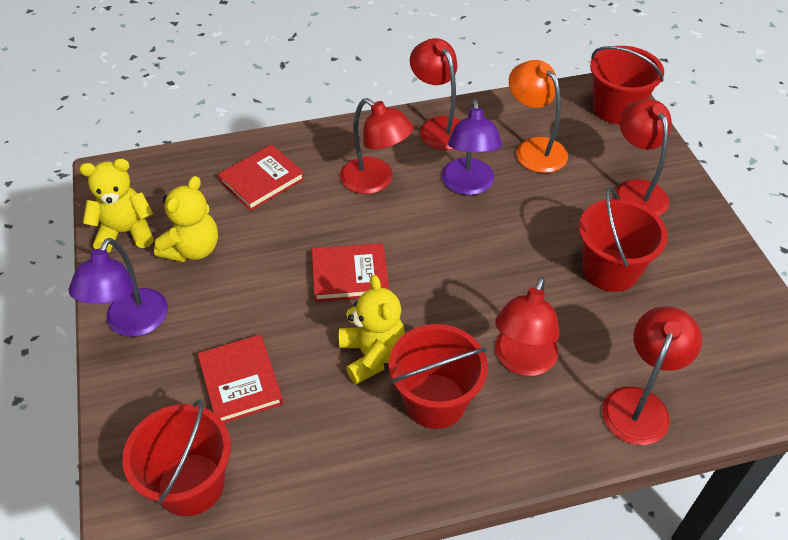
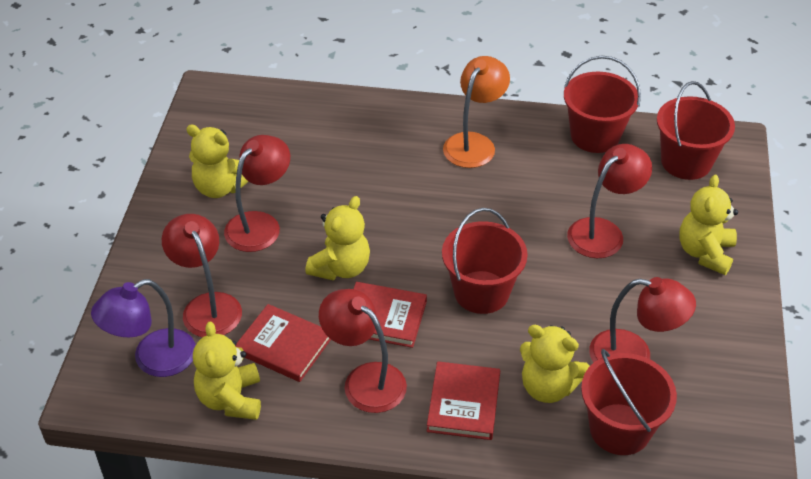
purple lamp: [69,238,168,337] [442,100,502,195] = 2 -> [91,279,196,377] = 1
yellow teddy bear: [79,159,154,253] [154,176,218,262] [339,275,405,384] = 3 -> [186,124,249,198] [193,322,261,420] [305,196,370,281] [520,325,590,403] [679,175,738,275] = 5

